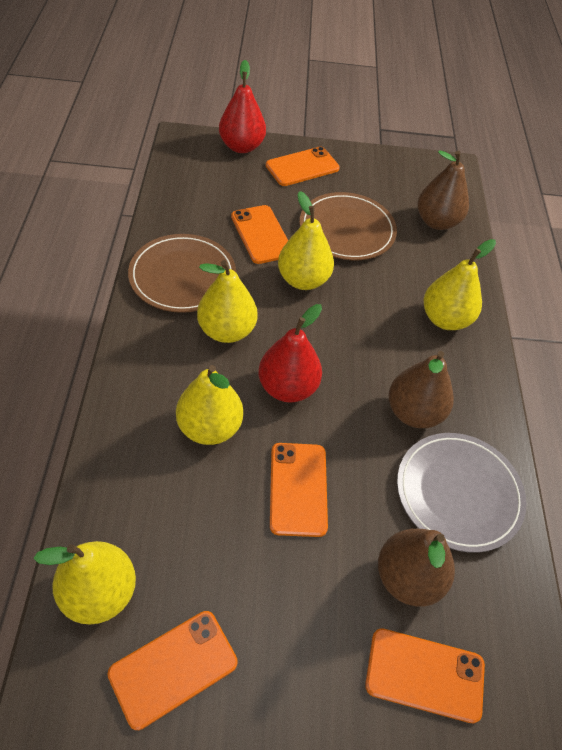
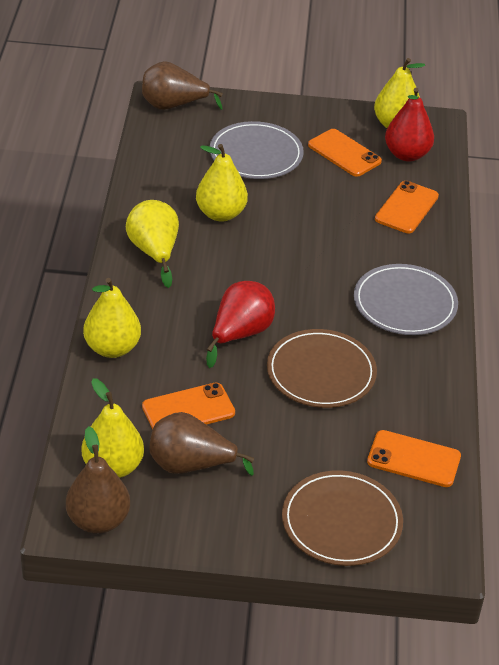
grey plate: [397,433,526,553] = 1 -> [210,121,304,179] [354,264,458,335] = 2
orange phone: [107,611,238,730] [231,205,288,264] [266,147,340,186] [270,443,328,537] [365,628,485,723] = 5 -> [142,383,235,430] [308,129,382,177] [367,430,461,487] [375,181,439,234] = 4

